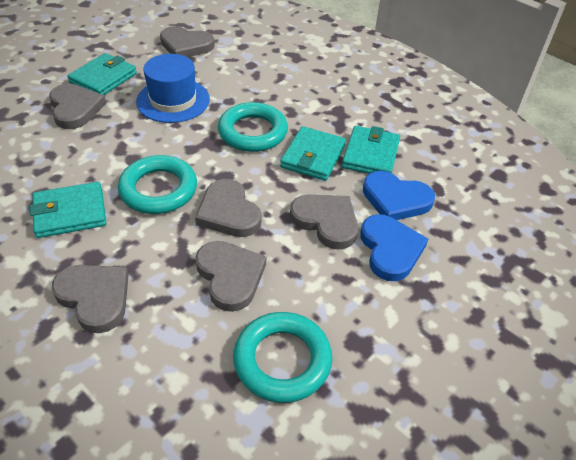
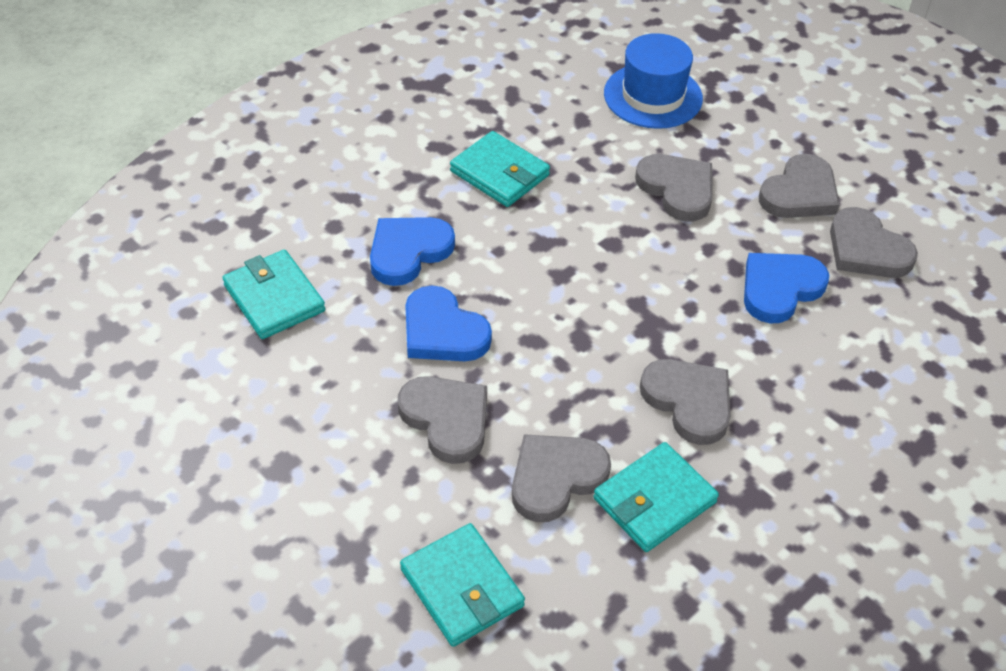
blue heart: [360,214,428,281] [363,171,435,220] = 2 -> [370,217,455,286] [405,286,492,361] [744,253,829,324] = 3
turquoise ring: [118,155,197,214] [218,102,288,152] [233,312,332,403] = 3 -> none = 0

